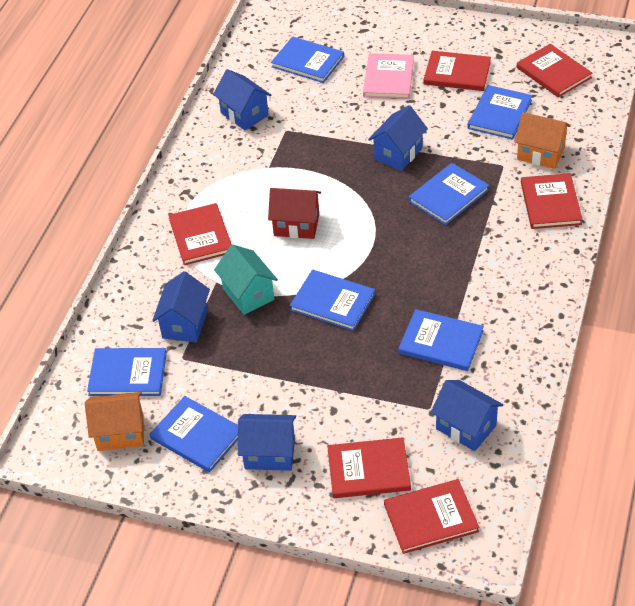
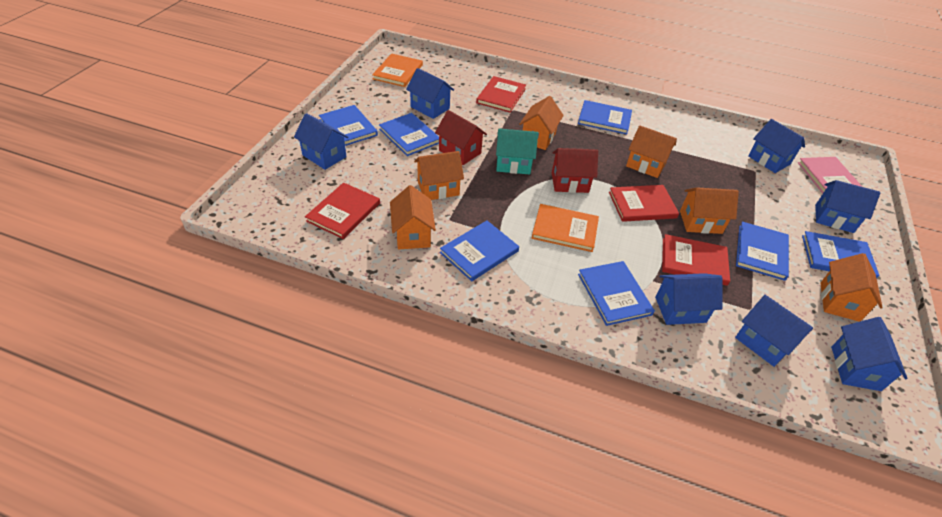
blue house: [152,271,210,343] [213,69,271,130] [238,414,296,471] [368,105,428,171] [431,380,503,451] = 5 -> [294,113,349,170] [406,68,454,119] [655,273,722,325] [735,295,813,367] [748,119,805,173] [815,180,880,233] [831,317,908,391] = 7
orange book: none = 0 -> [372,53,423,87] [532,204,599,252] = 2
orange house: [85,392,144,451] [514,112,571,169] = 2 -> [390,185,436,249] [414,151,464,200] [519,96,564,150] [626,125,677,178] [680,187,739,234] [820,253,883,322] = 6
red book: [168,203,232,265] [327,437,411,498] [384,479,479,554] [424,51,491,91] [517,44,592,98] [521,173,583,229] = 6 -> [305,183,380,239] [476,76,526,113] [609,185,679,222] [662,234,730,286] = 4
red house: [268,188,321,239] = 1 -> [435,110,487,165] [552,148,598,193] = 2

